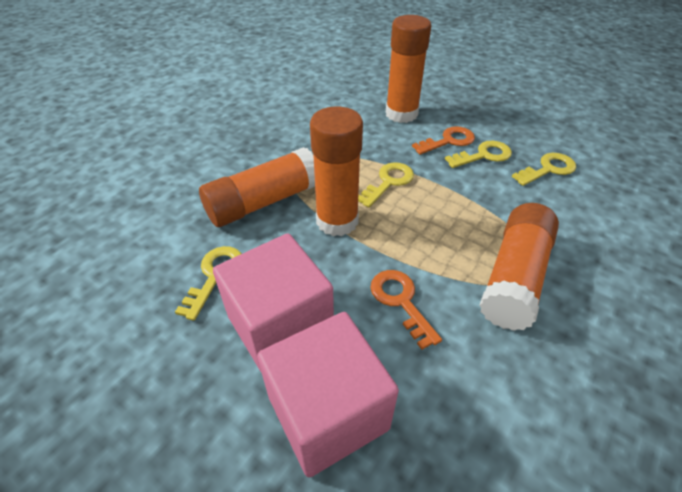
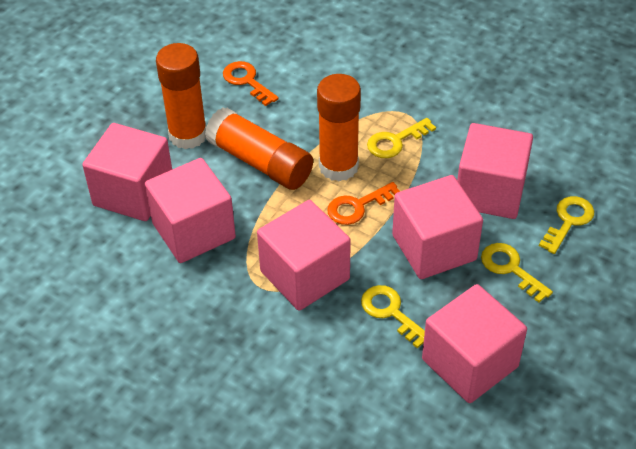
orange glue stick: [199,147,315,227] [310,106,363,236] [386,15,431,123] [480,203,559,331] = 4 -> [156,43,206,149] [205,107,313,190] [317,74,361,181] = 3
pink cube: [213,233,334,372] [257,312,399,477] = 2 -> [82,123,172,221] [145,158,236,263] [257,200,351,311] [392,175,483,279] [422,284,527,403] [457,123,533,219] = 6

